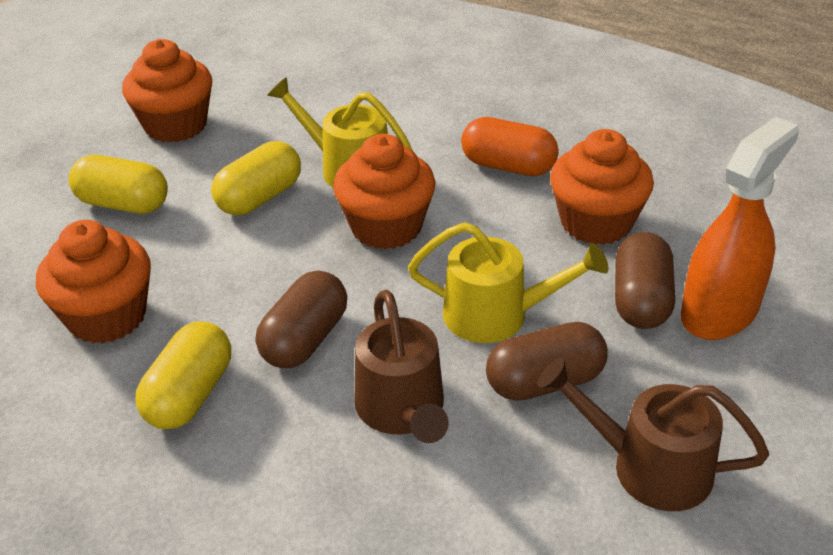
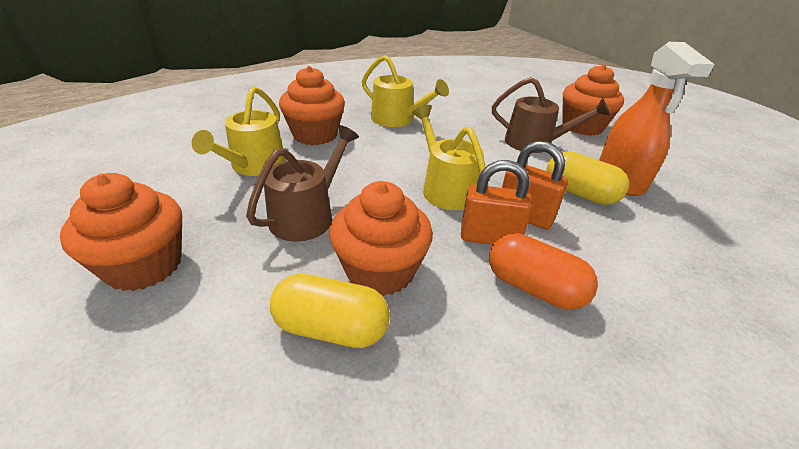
brown capsule: [256,271,347,368] [486,322,608,401] [615,232,675,329] = 3 -> none = 0
orange padlock: none = 0 -> [461,160,533,245] [502,141,568,229] = 2
yellow capsule: [69,155,168,214] [135,321,231,429] [211,141,301,215] = 3 -> [270,274,390,348] [547,151,629,205] = 2
yellow watering can: [267,77,413,188] [408,222,609,343] = 2 -> [192,86,286,176] [362,55,449,127] [412,105,488,210] = 3

